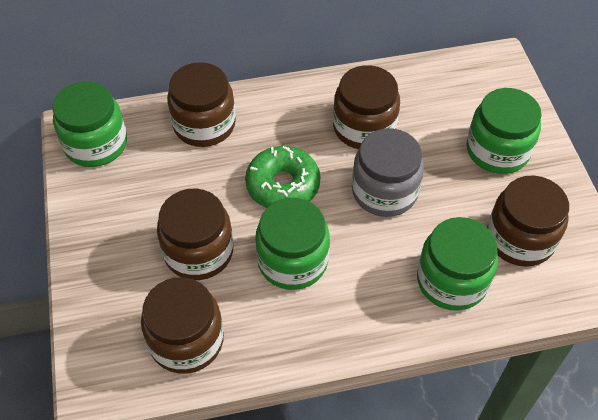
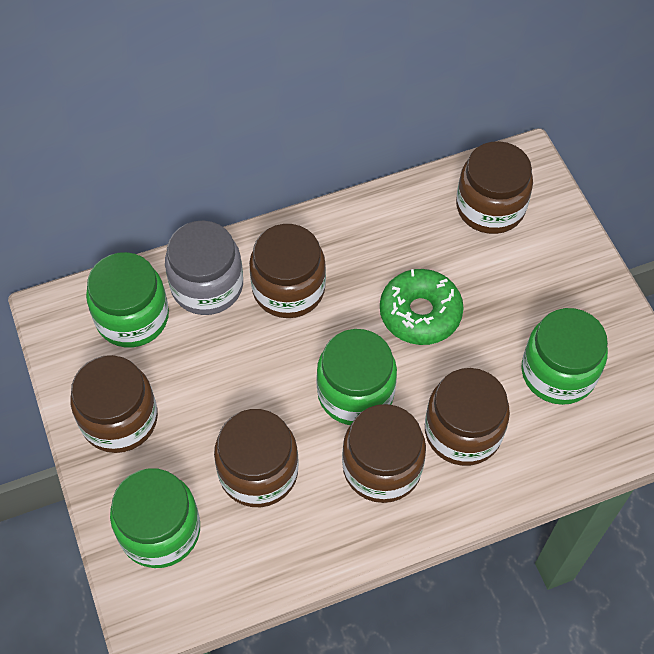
brown jar: [141,277,224,374] [157,188,233,280] [167,62,236,147] [333,65,400,149] [487,175,569,267] = 5 -> [71,355,158,453] [214,409,299,507] [249,224,326,318] [342,404,426,503] [425,368,510,466] [456,141,533,234] = 6

